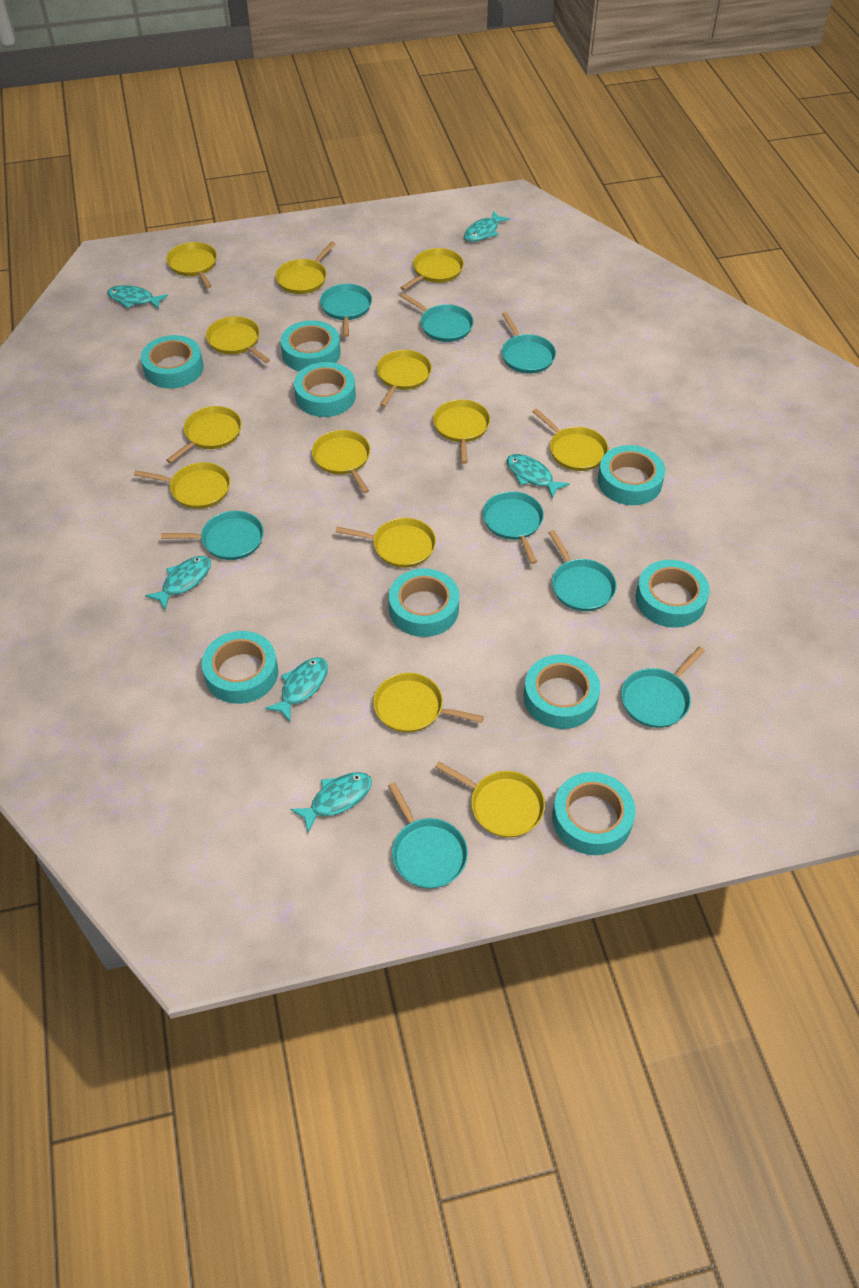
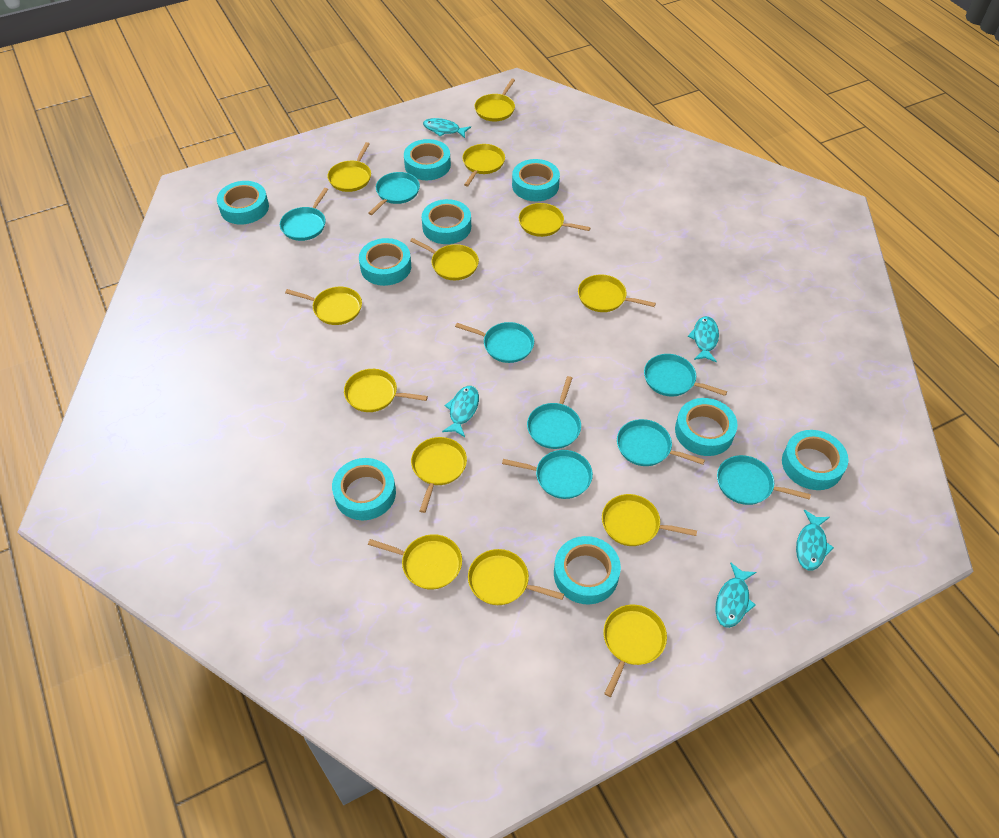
turquoise fish: [107,285,168,310] [145,556,211,610] [265,657,328,722] [291,772,372,833] [464,211,510,242] [507,454,569,499] = 6 -> [423,118,471,138] [442,386,479,437] [688,316,719,363] [716,562,756,628] [796,510,834,571] = 5

